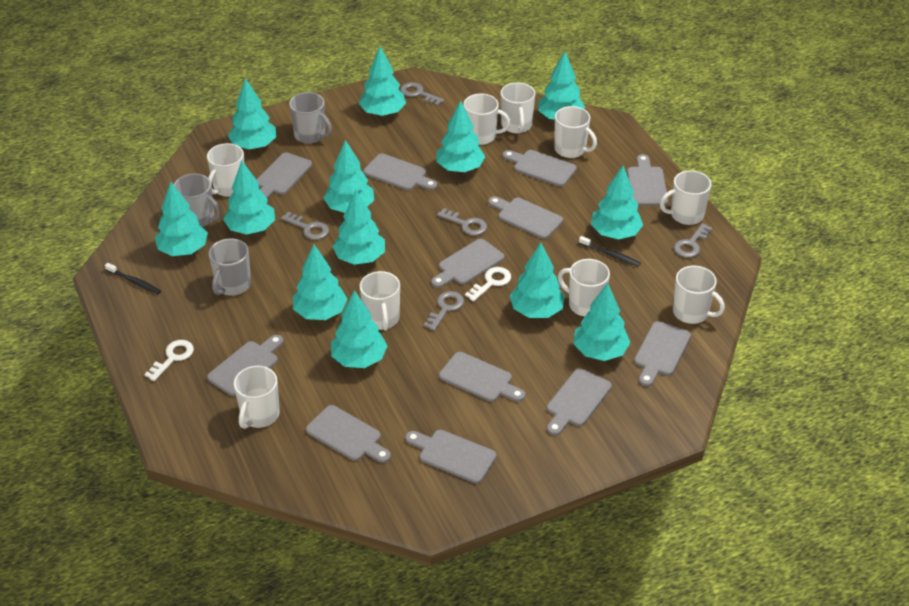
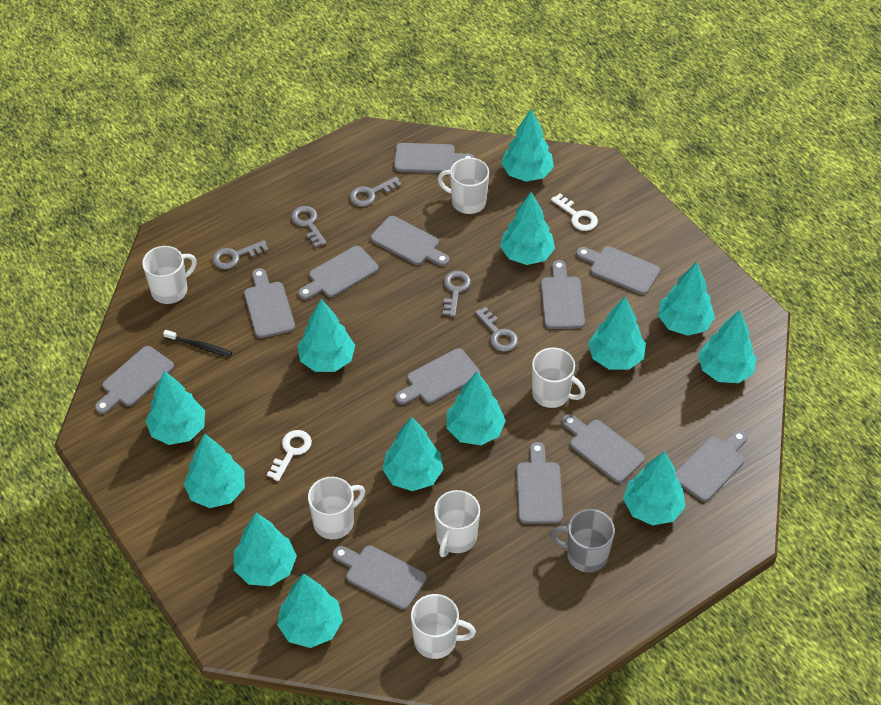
black toothbrush: [105,263,161,294] [579,236,641,267] = 2 -> [163,330,232,357] = 1
grey mug: [174,174,221,227] [209,238,251,296] [289,92,332,144] = 3 -> [550,509,615,573] = 1
white mug: [207,143,245,197] [234,366,280,429] [360,271,400,331] [463,94,511,145] [501,82,535,133] [554,106,597,158] [558,259,610,316] [660,170,712,225] [673,266,725,324] = 9 -> [142,246,197,304] [308,477,365,539] [411,594,476,659] [434,490,480,557] [438,158,489,214] [532,348,585,408] = 6

